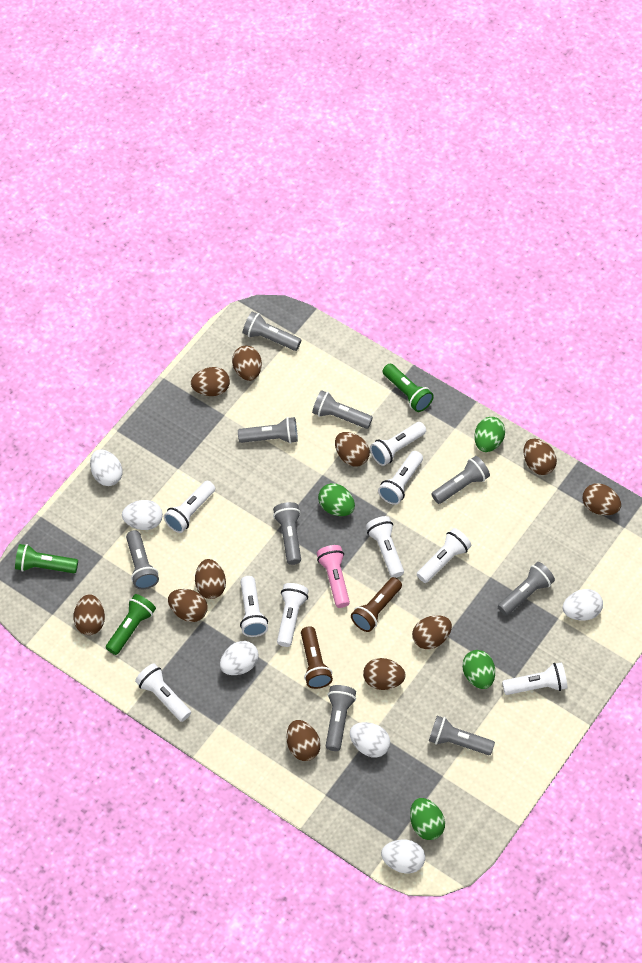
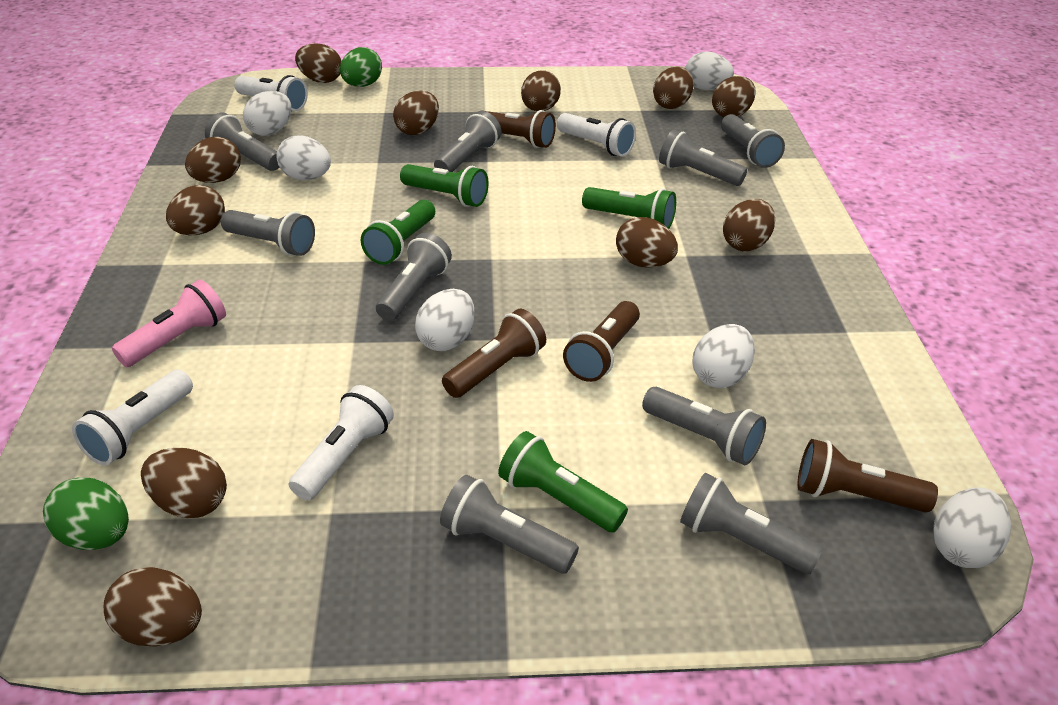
brown flashlight: [301,626,333,689] [351,577,402,632] = 2 -> [442,309,546,398] [481,110,556,148] [563,301,640,382] [798,439,938,513] = 4
green egg: [318,483,355,516] [410,798,445,840] [462,650,495,689] [474,417,505,452] = 4 -> [43,477,129,550] [340,47,382,87] = 2
green flashlight: [15,544,78,573] [106,594,156,655] [383,364,434,412] = 3 -> [361,200,435,265] [400,164,489,207] [498,431,628,533] [582,187,676,229] = 4
white flashlight: [135,663,191,722] [164,481,215,533] [240,576,268,637] [277,583,309,647] [366,516,404,578] [370,422,426,466] [378,451,423,505] [417,528,471,583] [502,662,568,695] = 9 -> [72,370,193,466] [234,75,308,111] [289,385,394,501] [557,113,636,157] = 4

